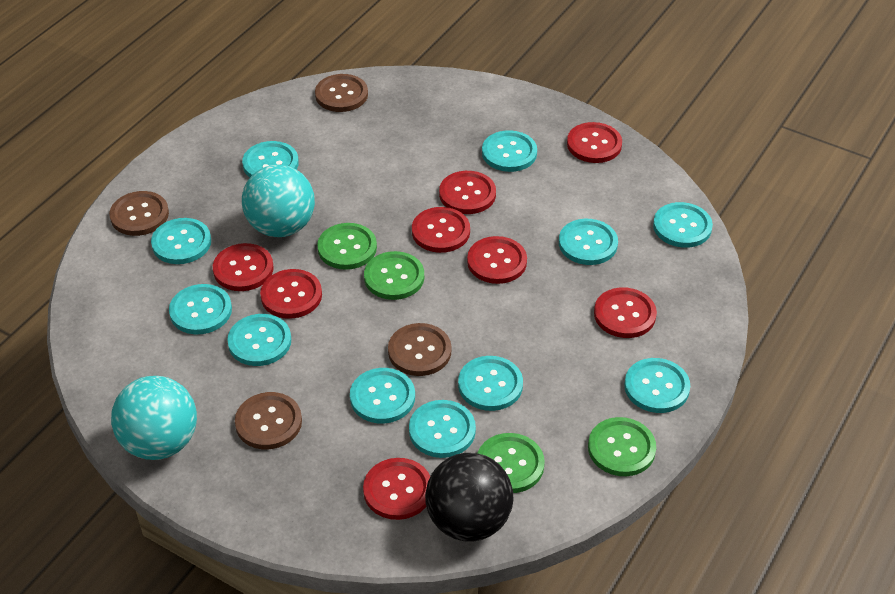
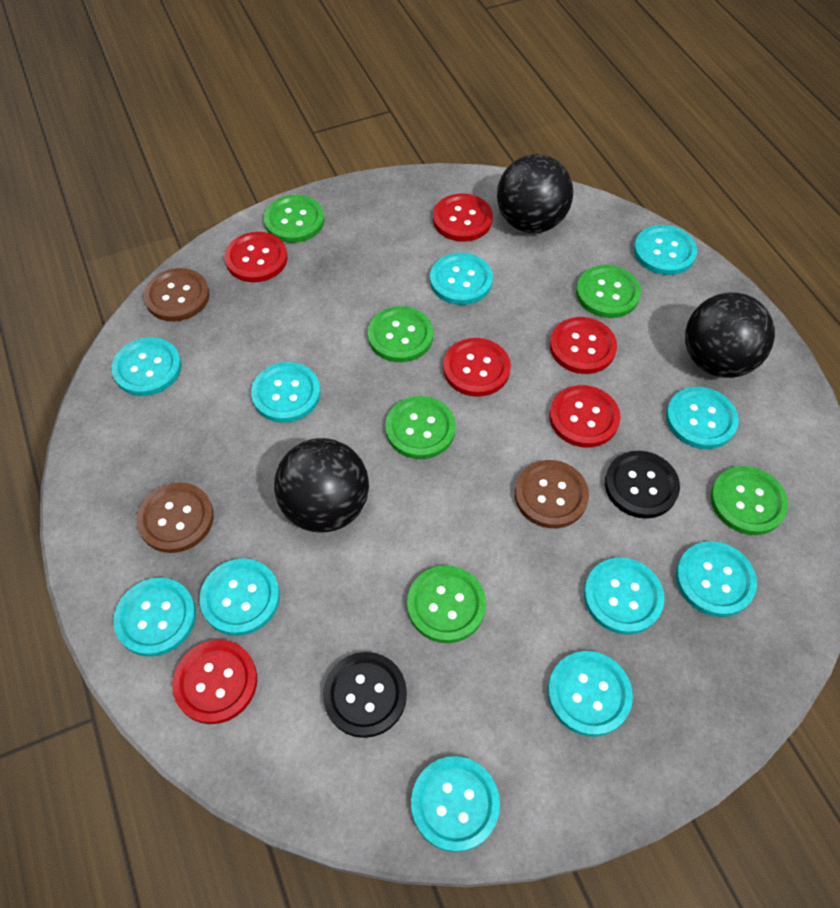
black ball: [425,453,514,542] = 1 -> [274,438,369,533] [497,154,573,233] [685,292,775,378] = 3
black button: none = 0 -> [323,652,407,738] [605,451,680,519] = 2
brown button: [109,191,169,236] [235,392,302,449] [315,74,368,112] [388,323,451,376] = 4 -> [136,482,214,553] [144,268,209,321] [515,460,589,528] = 3
green button: [317,223,377,270] [364,251,424,300] [477,433,545,493] [588,417,656,476] = 4 -> [264,195,324,243] [368,306,433,362] [385,396,456,459] [407,565,486,643] [576,265,641,318] [711,466,788,535] = 6
red button: [213,243,274,291] [260,269,322,319] [363,458,430,520] [412,207,470,253] [439,171,496,214] [467,236,527,284] [567,122,622,163] [594,287,657,338] = 8 -> [172,640,257,724] [225,232,287,282] [433,194,493,241] [443,338,511,397] [549,385,620,448] [550,317,617,374] = 6
turquoise ball: [111,376,197,460] [242,164,315,237] = 2 -> none = 0

